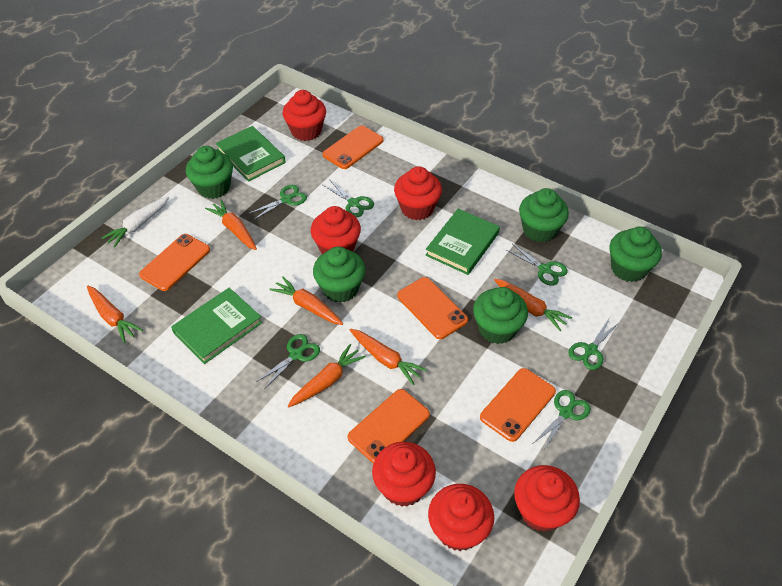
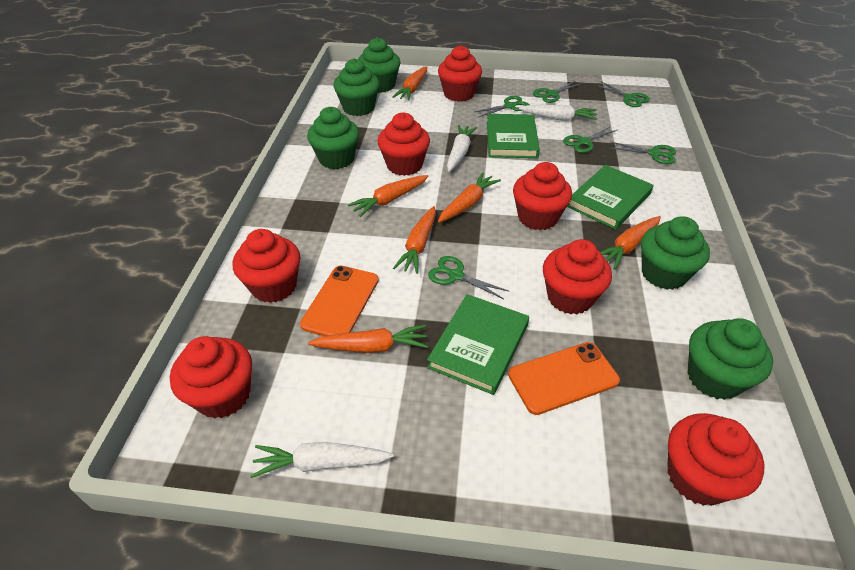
orange phone: [139,234,210,291] [323,125,384,169] [347,389,430,463] [397,277,468,339] [480,368,556,442] = 5 -> [300,266,379,336] [508,342,620,415] = 2
red cupcake: [283,90,326,141] [311,206,361,254] [372,442,436,507] [394,166,442,220] [428,484,494,551] [514,465,580,532] = 6 -> [170,336,252,419] [233,229,300,303] [377,112,430,176] [438,45,482,102] [513,162,572,230] [543,239,612,314] [667,413,764,506] = 7
white carrot: [101,196,169,248] = 1 -> [250,442,394,478] [447,125,477,172] [519,105,597,121] = 3

